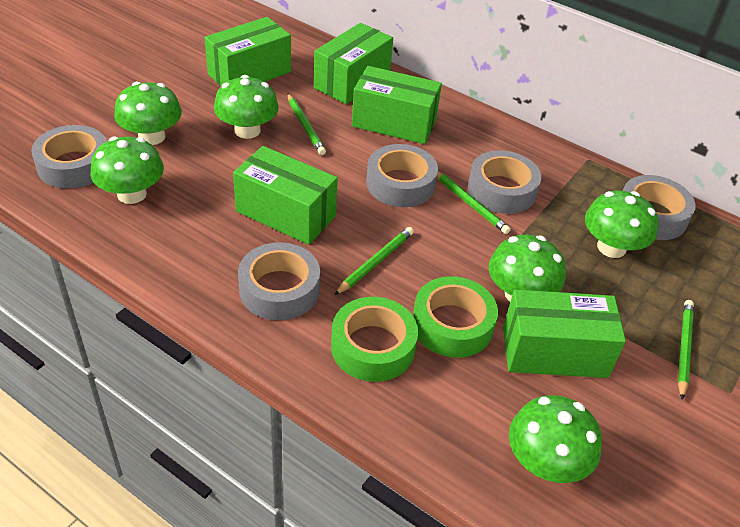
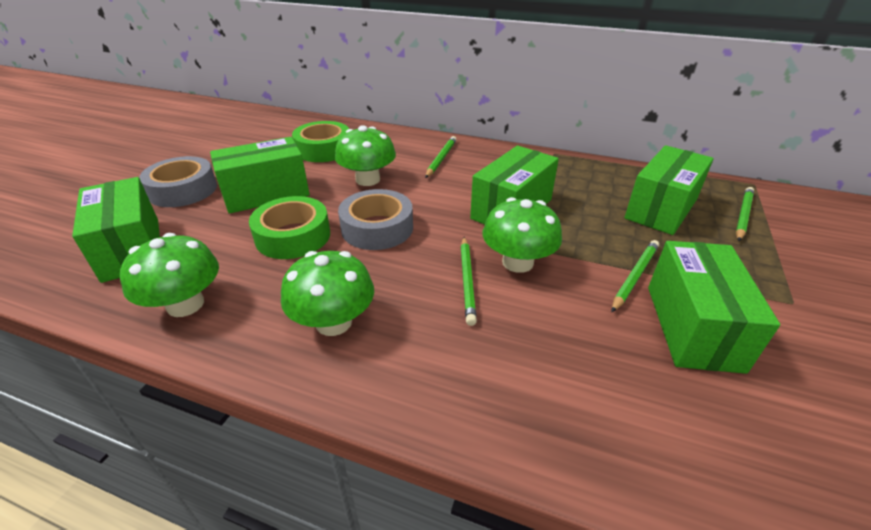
green mushroom: [90,136,164,204] [114,82,182,145] [214,75,279,139] [489,235,566,302] [509,395,602,483] [585,191,658,258] = 6 -> [120,233,219,317] [281,251,374,336] [335,125,396,186] [483,197,562,273] = 4
grey tape: [31,125,106,189] [238,242,320,320] [366,144,438,207] [468,150,541,214] [623,175,696,240] = 5 -> [139,156,217,207] [338,189,413,250] = 2

